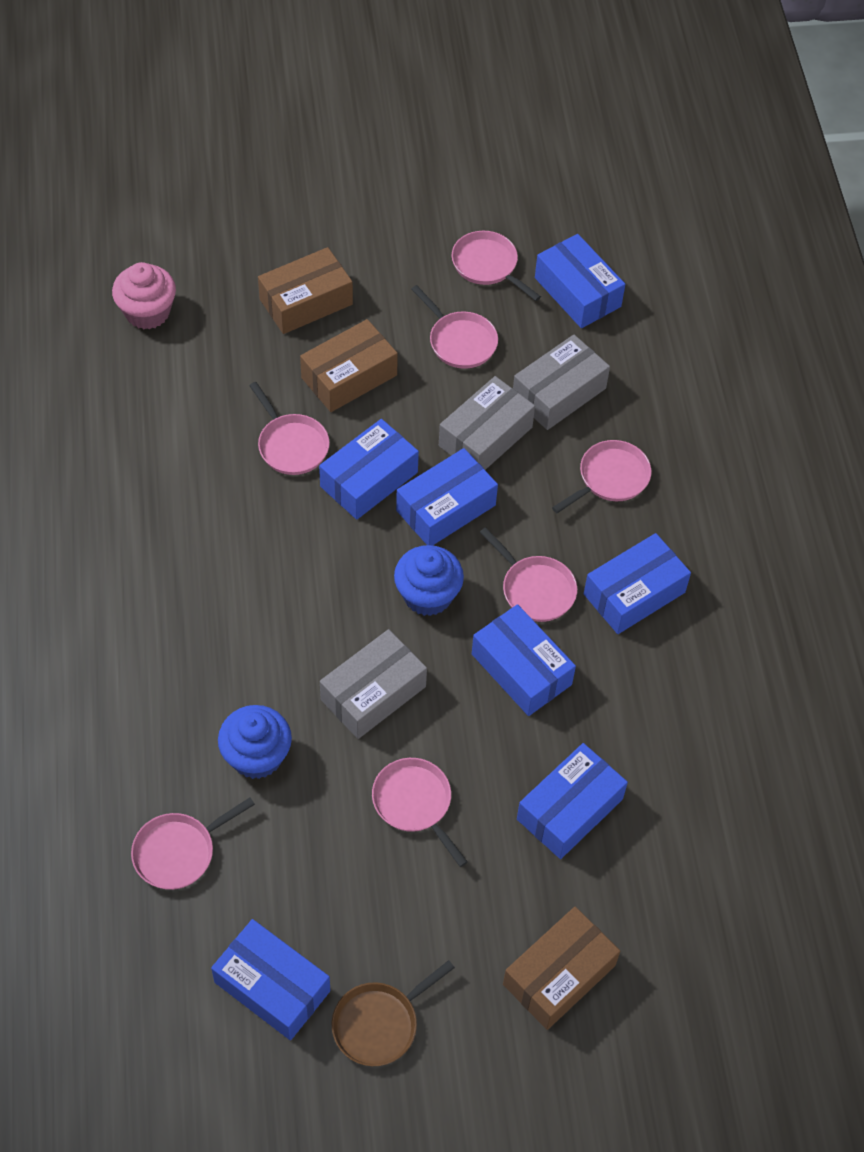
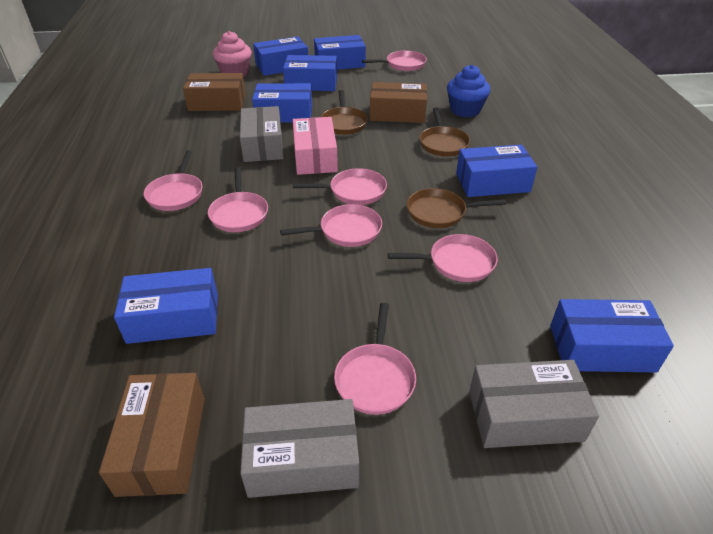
blue cupcake: [218,705,292,779] [394,545,464,616] = 2 -> [447,65,491,117] = 1
brown pan: [332,960,455,1066] = 1 -> [320,90,368,135] [407,188,506,228] [419,107,470,156] = 3
pink box: none = 0 -> [293,117,338,175] = 1

